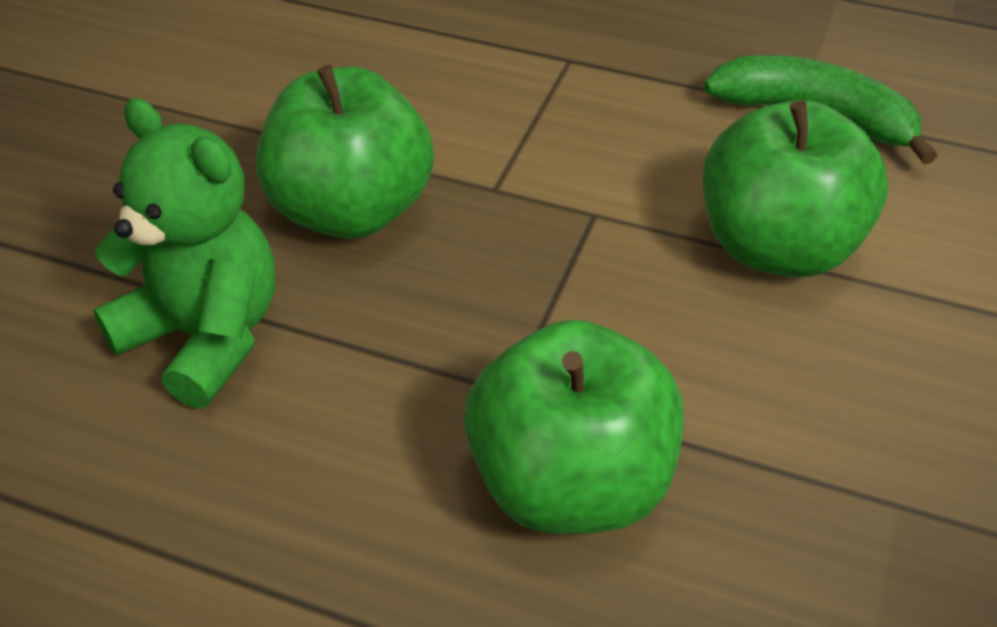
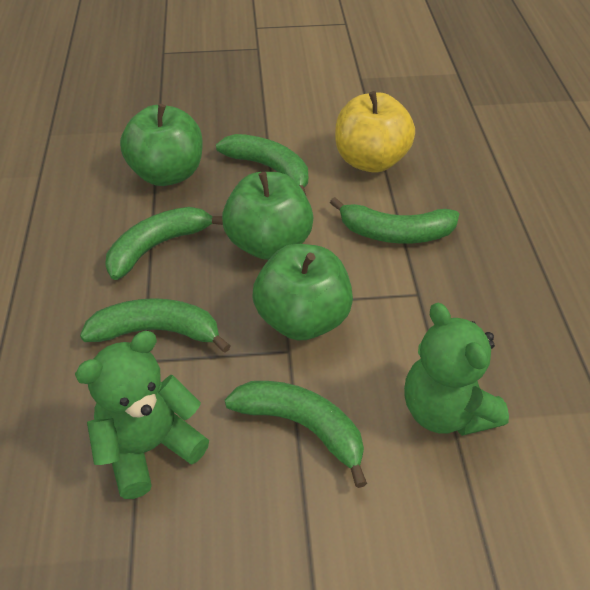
green banana: [704,55,937,164] = 1 -> [80,298,231,353] [105,207,223,280] [216,134,308,195] [225,381,367,488] [330,197,459,244] = 5
green teddy bear: [93,98,275,409] = 1 -> [75,331,209,499] [404,303,509,436] = 2
yellow apple: none = 0 -> [335,91,415,173] = 1

